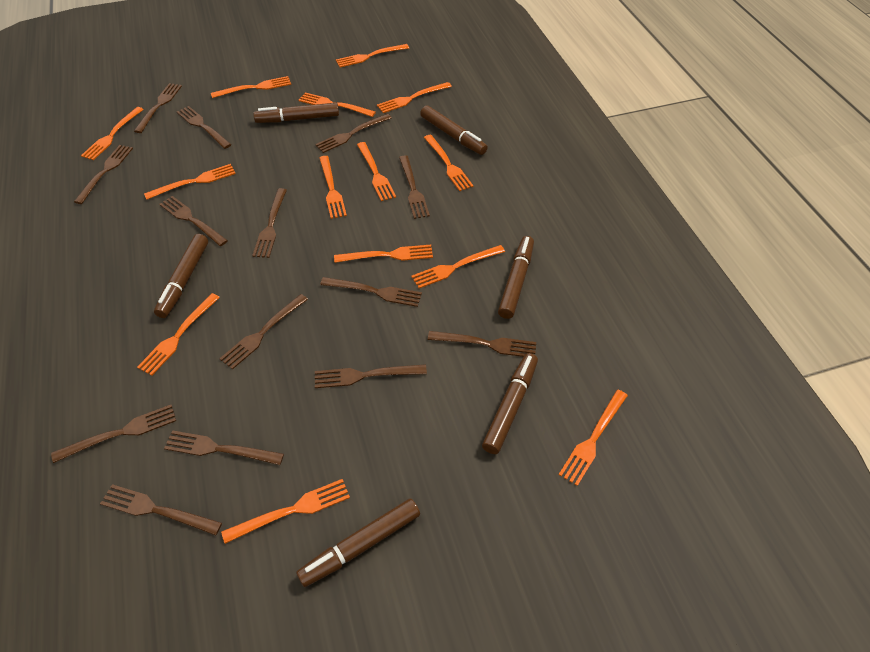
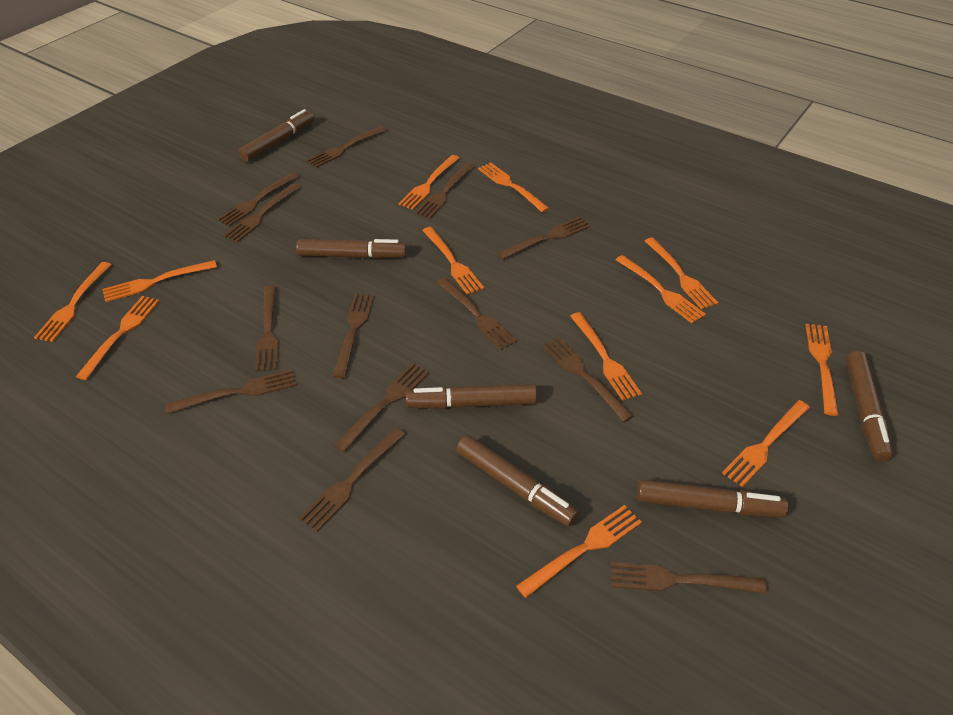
brown fork: [51,405,176,463] [74,145,133,204] [100,484,222,535] [134,83,182,133] [159,196,228,246] [164,430,284,465] [177,106,232,149] [219,294,308,369] [252,188,287,258] [315,114,392,153] [315,364,427,388] [320,277,422,307] [399,155,430,219] [428,331,536,357] = 14 -> [165,369,296,414] [217,172,299,227] [223,183,300,242] [255,286,278,372] [299,427,405,532] [307,126,387,168] [333,293,374,378] [334,363,429,452] [415,162,475,218] [437,277,517,350] [497,217,590,260] [543,337,634,422] [611,562,767,593] = 13
orange fork: [81,107,144,160] [137,293,220,375] [144,164,236,200] [211,76,291,98] [221,479,350,544] [299,92,376,117] [319,156,347,219] [334,245,433,263] [336,44,409,68] [357,142,396,201] [377,82,452,113] [411,245,505,288] [424,135,474,191] [559,390,628,486] = 14 -> [34,262,112,342] [76,296,160,380] [102,260,217,302] [398,155,459,210] [422,227,484,295] [478,162,550,213] [516,505,642,598] [570,312,642,401] [616,255,706,323] [645,237,718,309] [722,400,810,487] [805,324,839,416] = 12

